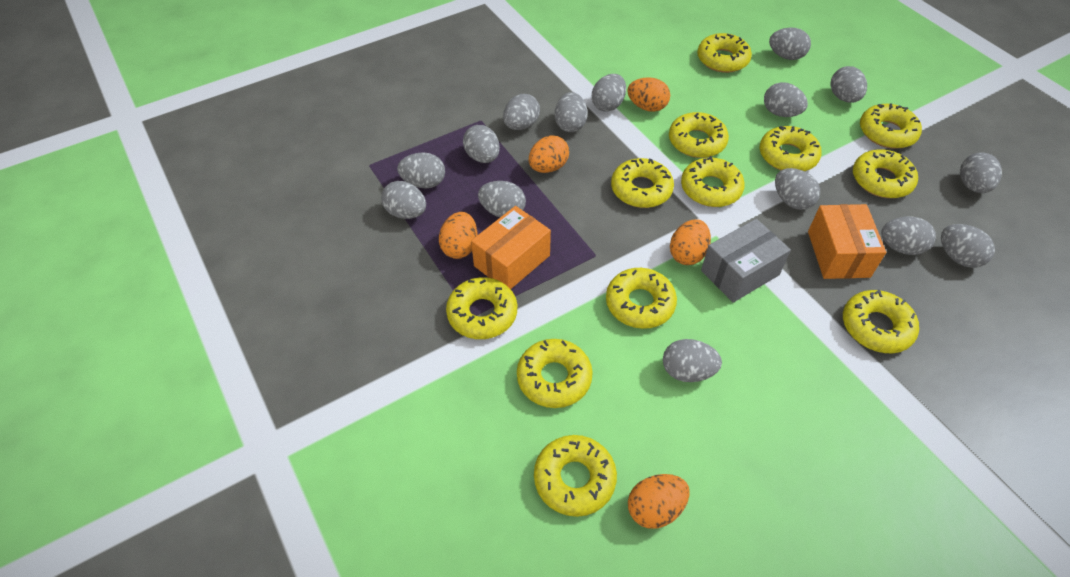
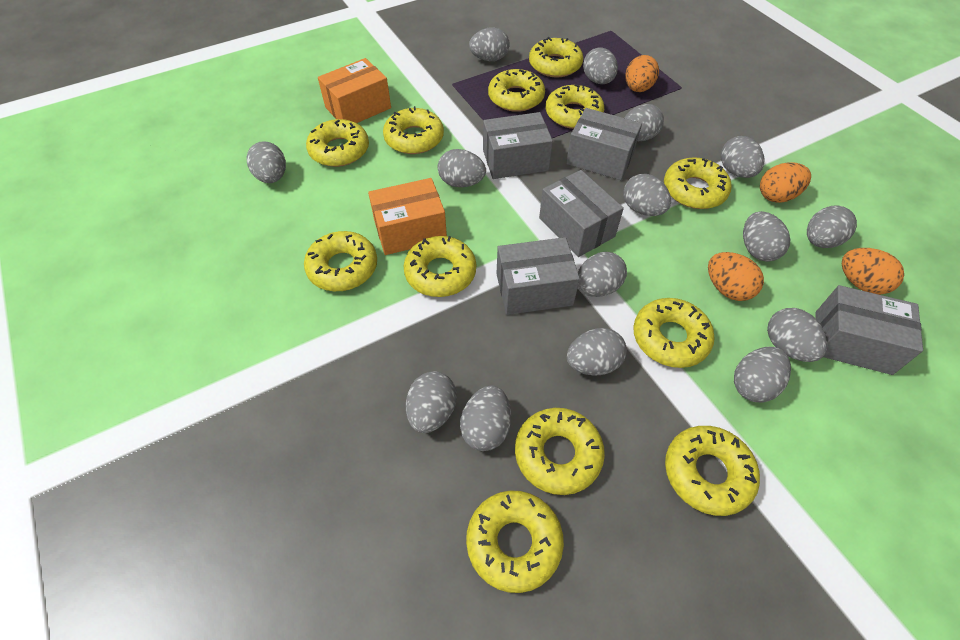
grey box: [701,219,791,303] = 1 -> [483,112,553,179] [497,237,580,315] [539,170,624,257] [566,108,642,180] [815,285,923,375] = 5
orange egg: [439,212,477,259] [529,135,569,173] [627,77,670,112] [628,474,690,529] [670,219,711,265] = 5 -> [625,55,659,92] [708,252,764,301] [760,162,811,203] [842,248,904,295] = 4

